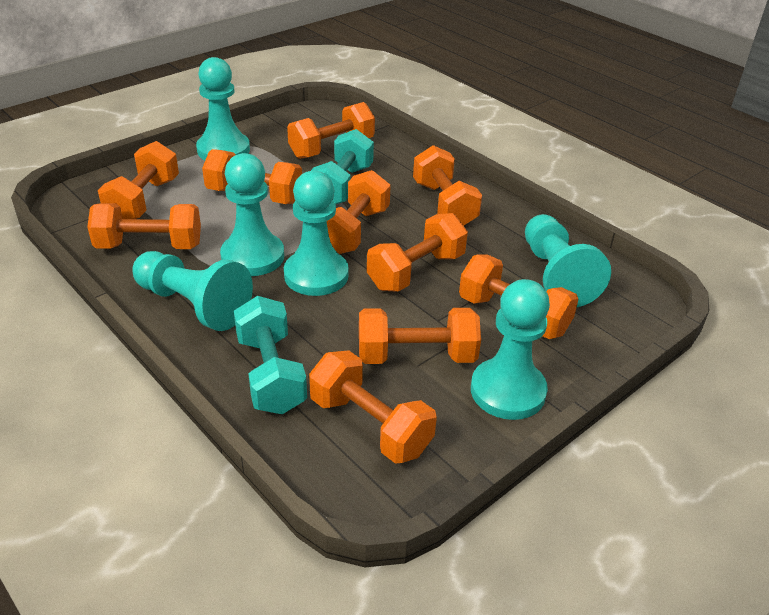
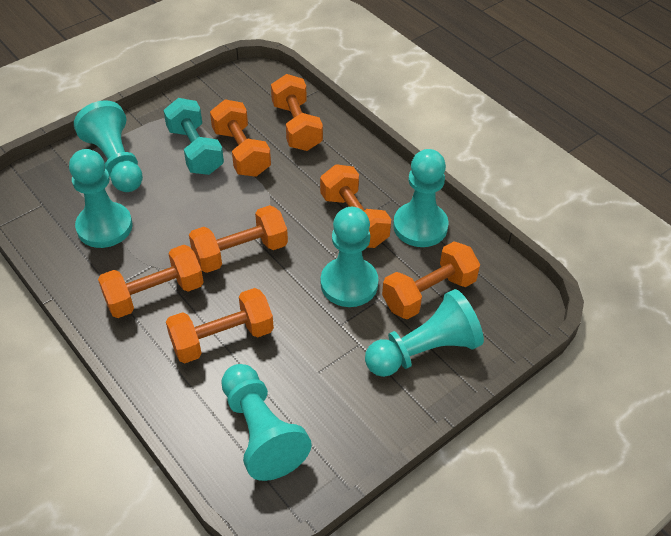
orange dumbbell: [87,203,201,249] [98,141,179,219] [202,149,302,204] [287,102,375,159] [309,350,437,464] [327,170,391,254] [359,308,481,364] [367,213,468,292] [413,145,482,226] [459,255,579,339] = 10 -> [98,245,203,318] [166,288,274,363] [189,205,288,273] [210,99,271,177] [271,74,323,151] [320,164,391,248] [382,241,480,319] = 7
turquoise dumbbell: [234,296,307,414] [311,129,374,204] = 2 -> [163,98,224,175] = 1

